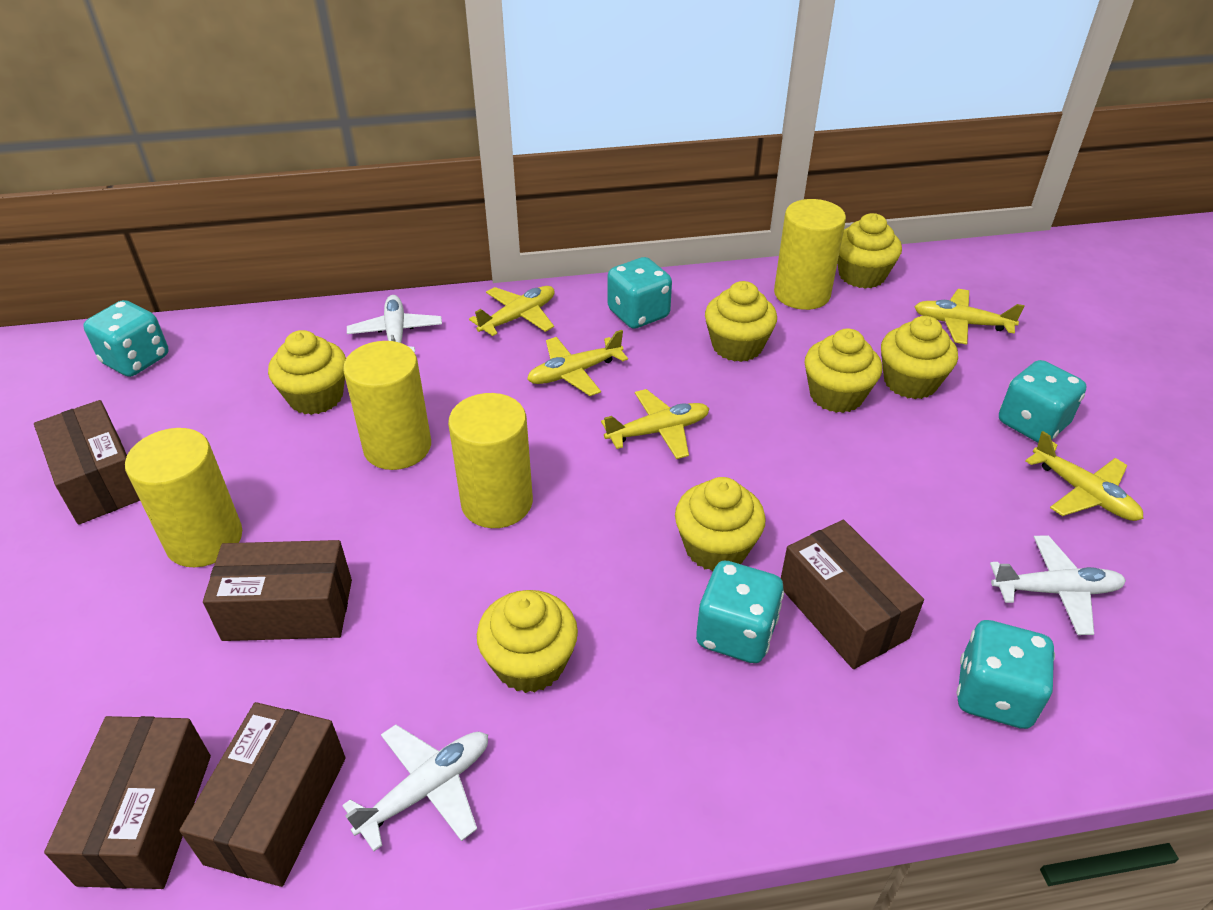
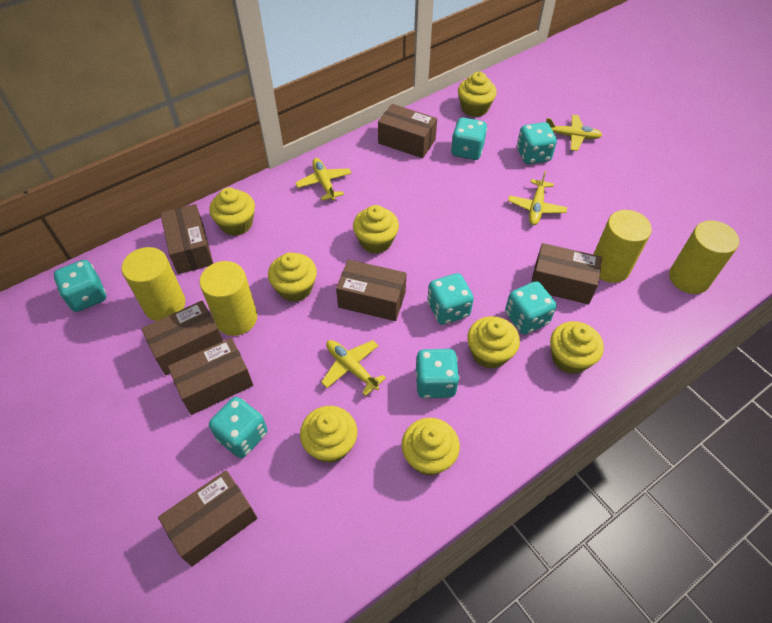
brown box: [34,400,140,525] [44,716,211,889] [179,702,346,887] [203,540,352,641] [781,520,924,669] = 5 -> [141,301,223,375] [158,470,257,566] [160,204,213,274] [168,338,253,415] [336,259,406,321] [378,104,437,158] [531,243,602,304] = 7
turquoise dice: [83,300,168,377] [608,257,672,329] [696,561,784,663] [957,620,1055,729] [999,360,1087,442] = 5 -> [54,260,106,312] [209,397,267,458] [416,349,460,398] [427,273,474,325] [451,117,487,160] [505,281,556,335] [517,122,557,164] = 7
white plane: [342,724,488,851] [347,295,442,352] [990,535,1126,635] = 3 -> none = 0
yellow cupcake: [268,330,346,415] [477,590,578,693] [675,477,766,572] [705,281,777,362] [805,328,882,413] [837,213,902,289] [881,316,958,399] = 7 -> [209,188,255,236] [268,252,317,302] [300,406,357,463] [353,205,399,253] [402,418,460,475] [458,72,497,117] [467,316,520,369] [550,321,604,374] = 8
yellow plane: [469,286,555,336] [527,330,628,396] [601,389,709,459] [914,289,1025,344] [1025,431,1143,521] = 5 -> [296,158,352,201] [321,340,386,396] [508,171,567,225] [546,115,602,151] = 4

